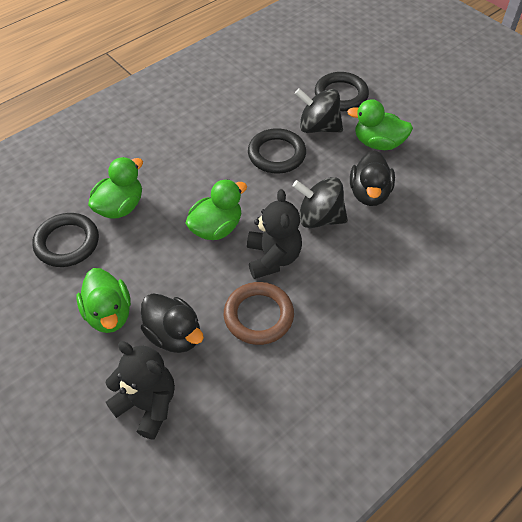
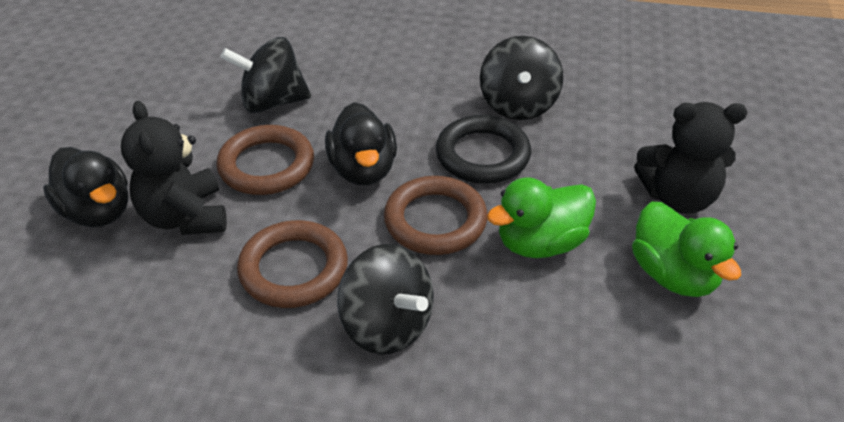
black ring: [32,213,99,267] [248,128,306,174] [315,72,369,111] = 3 -> [436,115,531,184] = 1
black spinning top: [293,177,348,228] [295,88,343,133] = 2 -> [220,37,311,113] [337,244,434,354] [480,36,563,120] = 3
brown ring: [224,282,294,345] = 1 -> [216,125,314,195] [237,220,348,308] [384,176,487,255] = 3
green duck: [76,268,131,333] [88,157,143,219] [186,179,247,240] [347,99,413,150] = 4 -> [487,177,596,258] [632,202,741,297] = 2

